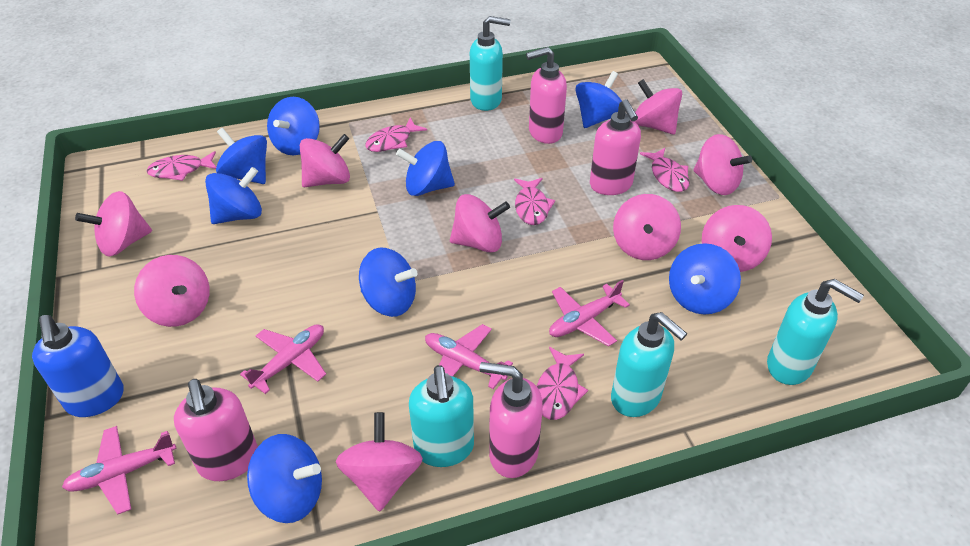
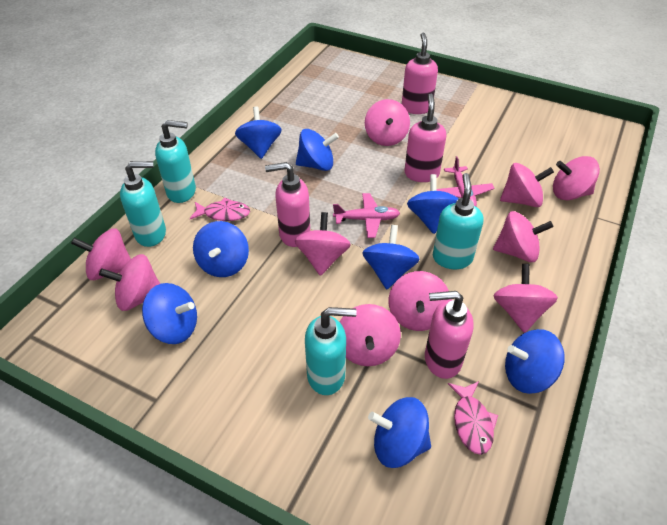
blue soap dispenser: [32,315,124,417] = 1 -> none = 0
pink fish: [147,151,216,181] [365,117,427,152] [514,178,555,225] [537,347,588,420] [640,148,690,192] = 5 -> [190,197,250,221] [448,381,498,455] = 2
pink plane: [62,426,176,515] [240,324,326,394] [425,324,513,389] [549,280,630,346] = 4 -> [333,193,400,238] [437,156,495,206] = 2
pink spinning top: [75,191,152,256] [134,255,210,327] [300,134,350,187] [336,412,423,512] [450,194,510,253] [613,194,681,260] [634,79,682,135] [693,134,752,195] [702,205,772,272] = 9 -> [71,228,131,280] [99,254,160,311] [295,212,351,276] [340,304,401,366] [365,99,410,146] [389,271,450,331] [493,211,554,262] [493,264,558,333] [500,163,554,207] [553,156,600,200] = 10

